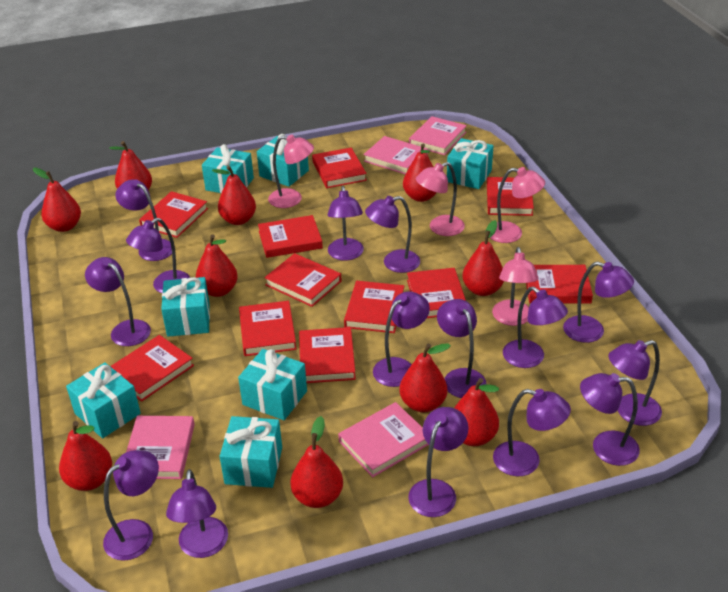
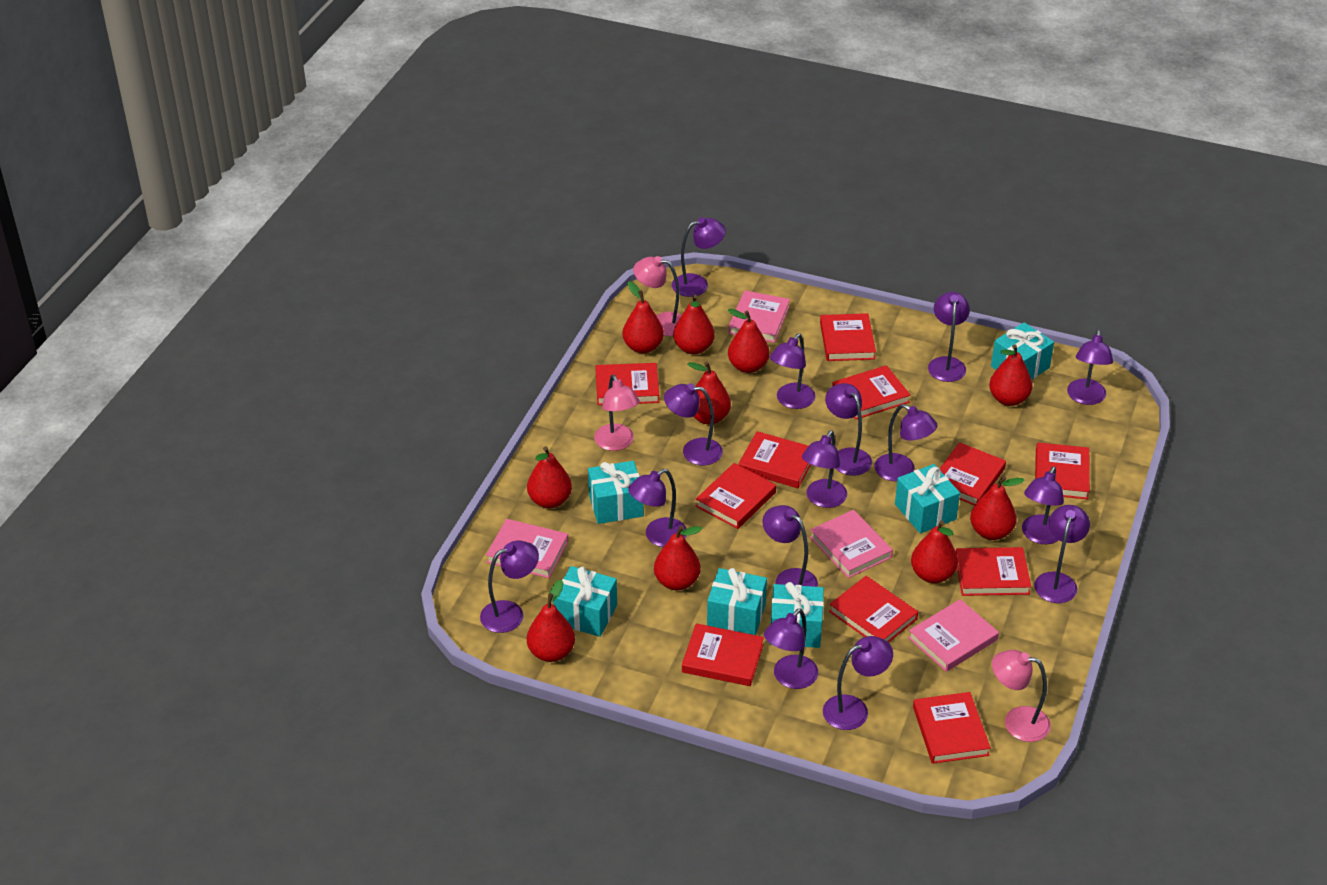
pink lamp: [268,135,314,208] [416,162,465,236] [490,167,545,243] [492,247,539,326] = 4 -> [594,375,640,451] [633,256,681,336] [992,650,1051,742] = 3
turquoise gift: [66,362,141,438] [161,277,210,337] [202,144,254,193] [220,416,282,488] [238,349,307,420] [257,134,309,187] [447,138,493,189] = 7 -> [553,566,617,637] [588,461,644,524] [707,568,767,635] [770,582,824,648] [895,464,960,533] [991,322,1054,380] = 6

